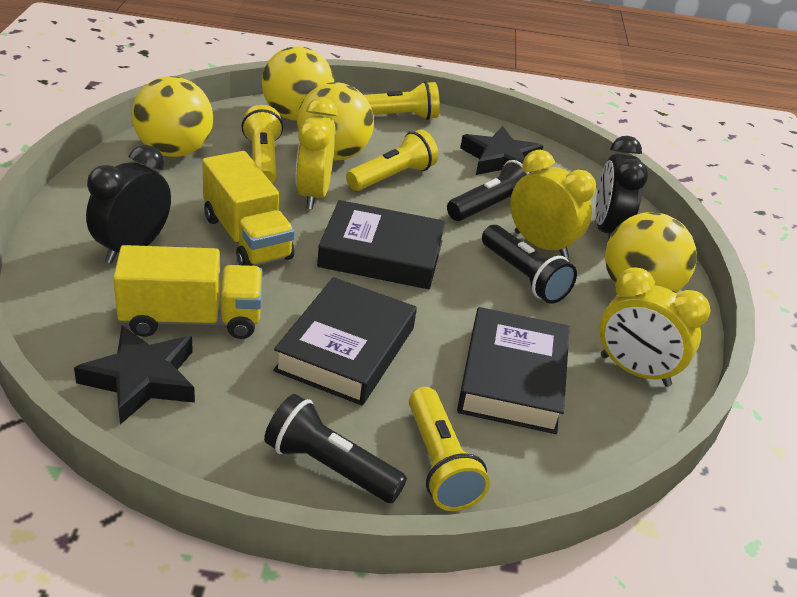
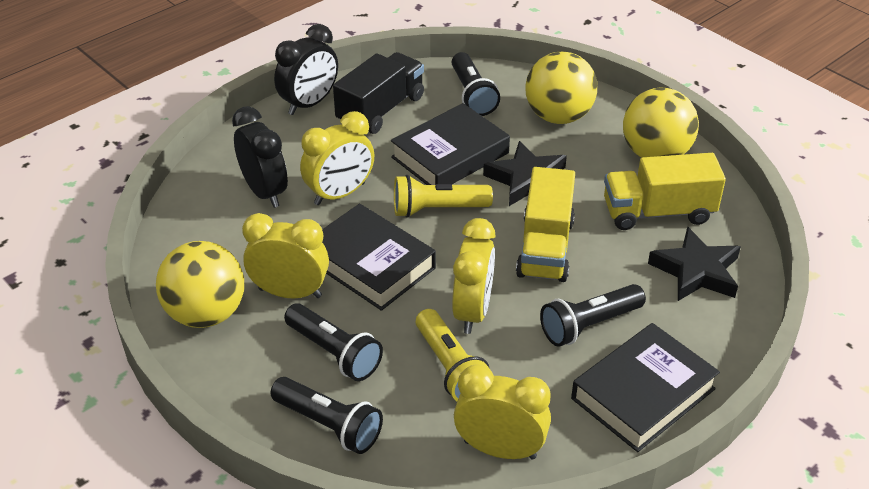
black flashlight: [264,394,407,503] [447,158,533,221] [482,225,577,304] = 3 -> [271,377,383,454] [284,303,383,381] [452,52,500,116] [540,284,646,347] = 4
black truck: none = 0 -> [333,52,424,134] = 1
yellow ball: [132,76,213,157] [262,46,334,121] [297,82,374,160] [605,212,697,293] = 4 -> [156,241,244,328] [525,52,597,124] [623,88,699,158] = 3
yellow clock: [296,97,338,209] [510,150,596,258] [599,267,711,387] = 3 -> [242,213,329,299] [300,111,374,205] [452,218,496,334] [454,365,551,460] = 4
yellow flashlight: [241,105,283,184] [346,130,438,191] [364,81,440,120] [409,387,490,511] = 4 -> [394,175,493,218] [416,309,490,401] = 2

